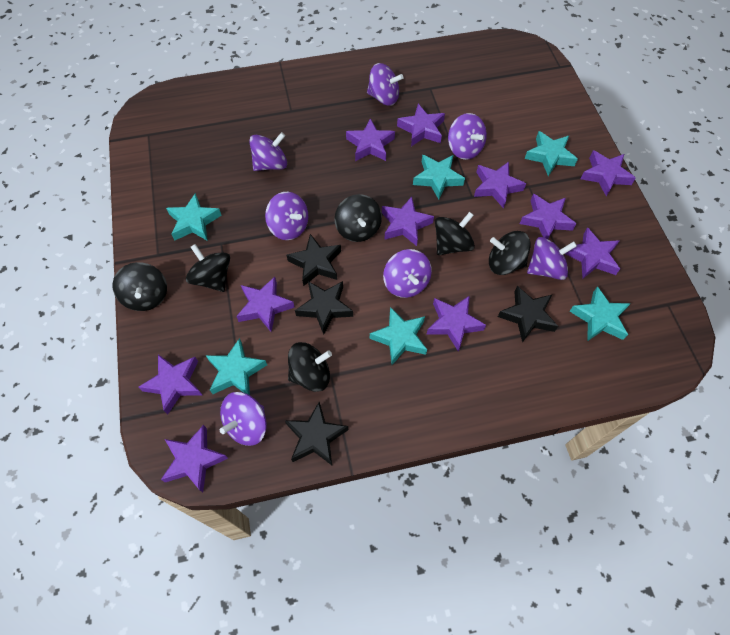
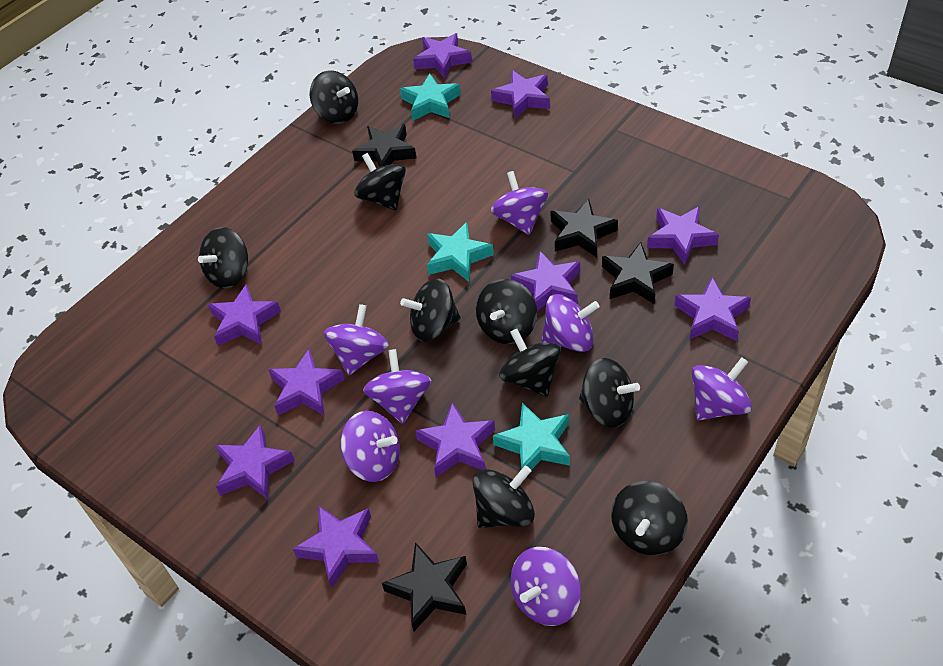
black spinning top: [112,262,167,311] [186,244,230,292] [288,342,332,392] [335,194,382,242] [435,212,475,255] [489,231,531,275] = 6 -> [198,227,248,288] [310,71,358,124] [354,153,406,211] [400,278,460,342] [473,466,535,528] [476,279,537,344] [499,329,561,397] [579,358,640,428] [611,481,688,555] = 9
purple star: [139,355,202,415] [161,425,228,492] [236,277,295,332] [346,118,395,161] [382,197,434,246] [397,104,445,146] [426,296,486,352] [474,162,526,209] [520,194,576,239] [565,227,620,278] [580,150,636,196] = 11 -> [208,284,281,346] [215,424,295,500] [268,349,345,415] [293,506,379,588] [413,33,472,78] [415,403,495,477] [491,70,550,118] [511,251,580,311] [647,206,719,265] [674,277,751,341] = 10
turquoise star: [166,193,222,241] [206,338,267,395] [370,307,427,365] [413,155,465,199] [525,131,578,176] [570,286,631,341] = 6 -> [400,73,461,121] [427,222,494,282] [493,402,570,470] = 3

